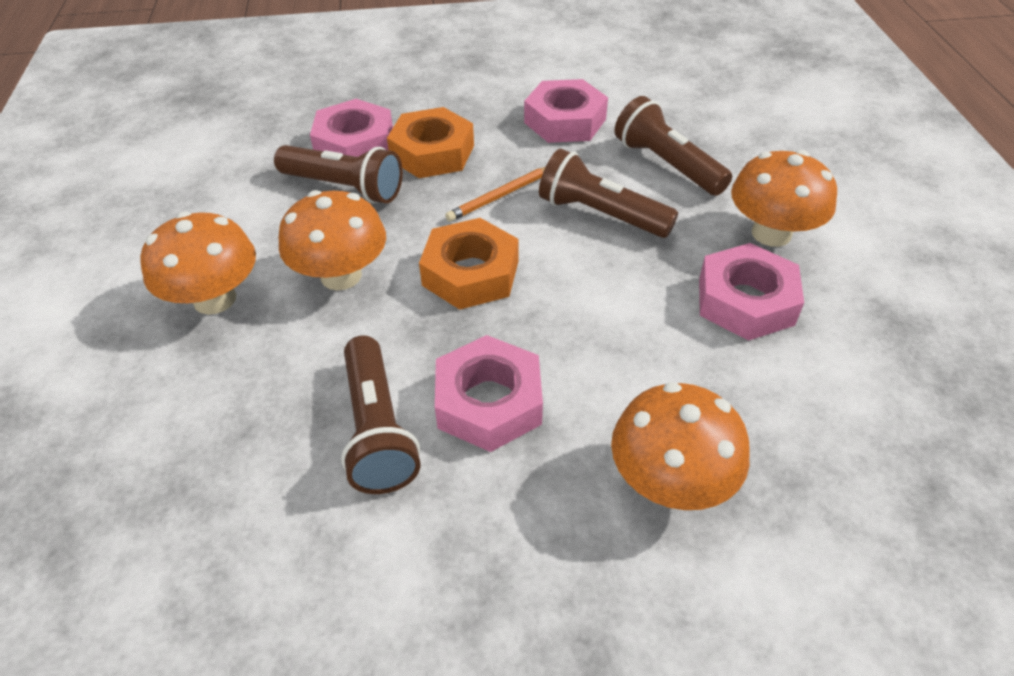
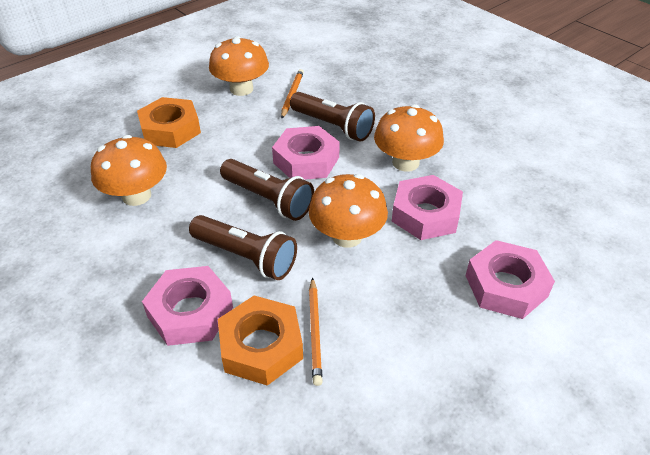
brown flashlight: [274,145,403,203] [341,335,420,494] [539,149,678,238] [614,96,732,196] = 4 -> [189,215,297,280] [220,159,314,221] [290,92,375,142] = 3
orange pencil: [445,167,545,222] = 1 -> [281,69,304,119] [309,277,323,386] = 2

